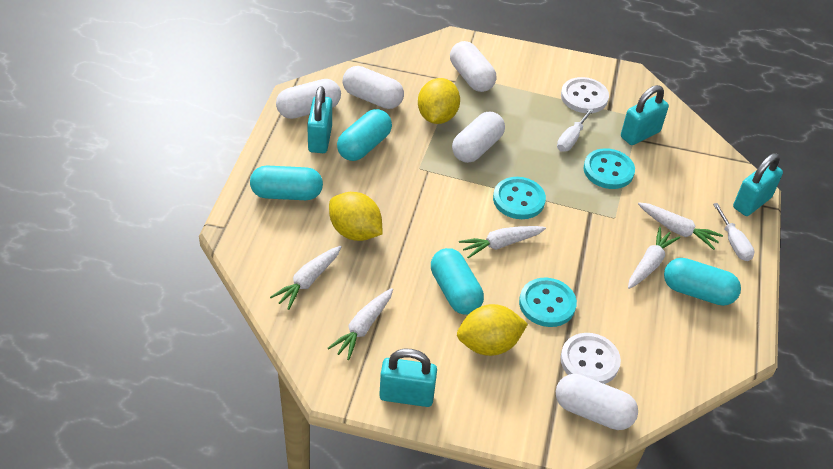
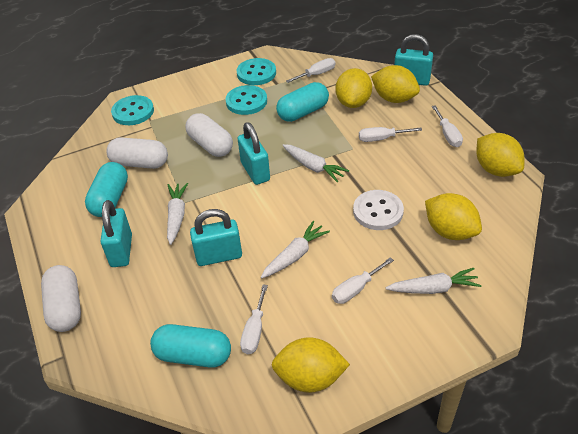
turquoise capsule: [250,166,323,200] [337,109,392,161] [431,248,484,315] [664,258,741,306] = 4 -> [85,162,128,217] [150,324,231,368] [276,82,329,122] = 3
white button: [561,77,609,113] [561,333,621,384] = 2 -> [353,190,404,230] = 1
white capsule: [276,79,341,119] [342,66,404,109] [450,41,496,92] [452,112,505,163] [556,374,638,430] = 5 -> [41,265,81,332] [106,137,168,169] [185,113,233,157] = 3
white carrot: [270,246,342,310] [328,288,393,360] [459,226,546,259] [628,227,680,289] [638,202,723,250] = 5 -> [167,183,188,245] [261,221,330,278] [282,144,349,182] [386,268,481,294] = 4
white screwdriver: [557,108,594,152] [713,203,754,261] = 2 -> [240,285,268,354] [286,58,335,83] [332,257,394,304] [359,127,422,142] [432,105,463,147] = 5
yellow lemon: [329,192,383,241] [418,78,460,124] [457,304,528,356] = 3 -> [272,337,350,393] [336,68,372,108] [371,65,420,103] [425,193,482,240] [476,133,525,177] = 5

